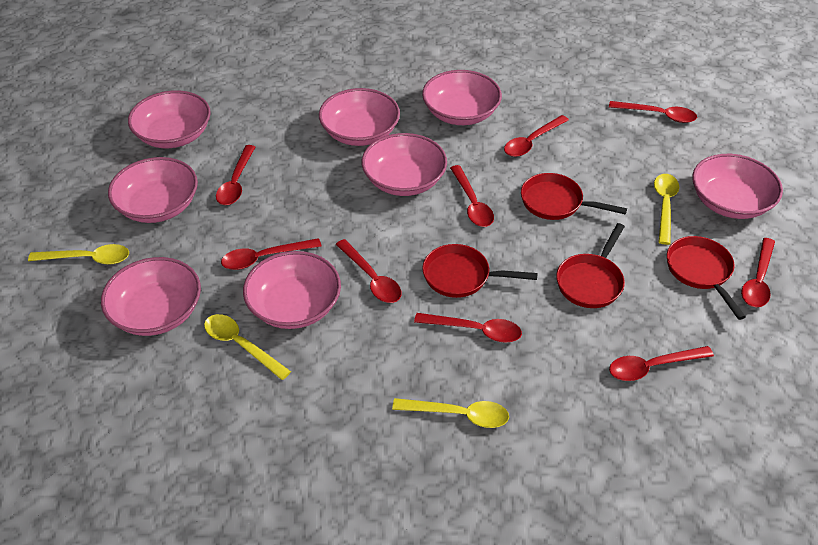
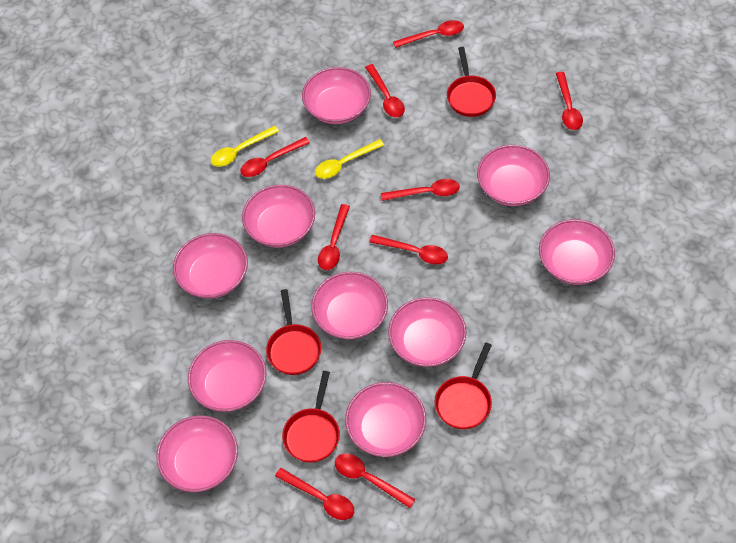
pink bowl: [101,257,201,336] [108,157,198,223] [128,90,211,148] [243,251,341,329] [319,88,400,146] [362,133,447,196] [422,70,502,125] [692,154,783,219] = 8 -> [156,415,238,492] [173,233,248,299] [188,340,267,412] [242,185,315,247] [302,67,371,124] [311,272,388,339] [345,382,426,457] [388,297,467,367] [477,145,550,206] [539,219,615,285] = 10
yellow spoon: [28,244,129,265] [204,314,291,380] [392,398,509,428] [654,174,679,245] = 4 -> [211,126,279,167] [315,139,384,179] = 2

